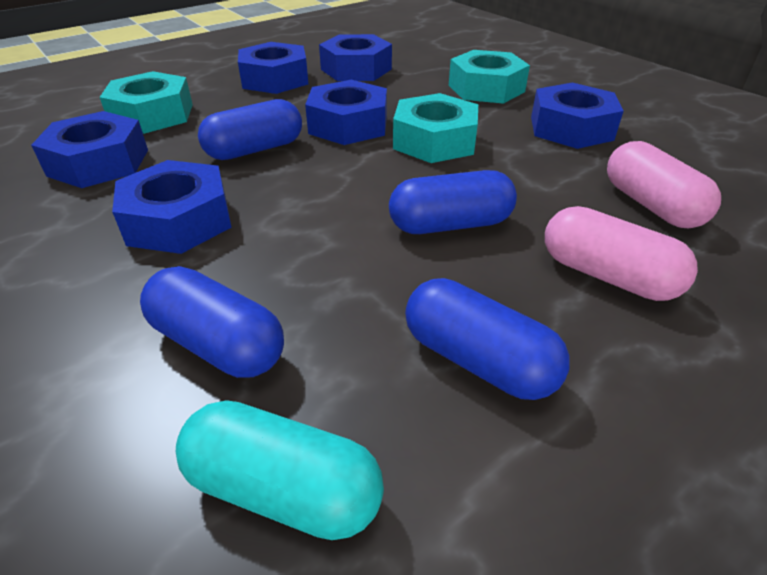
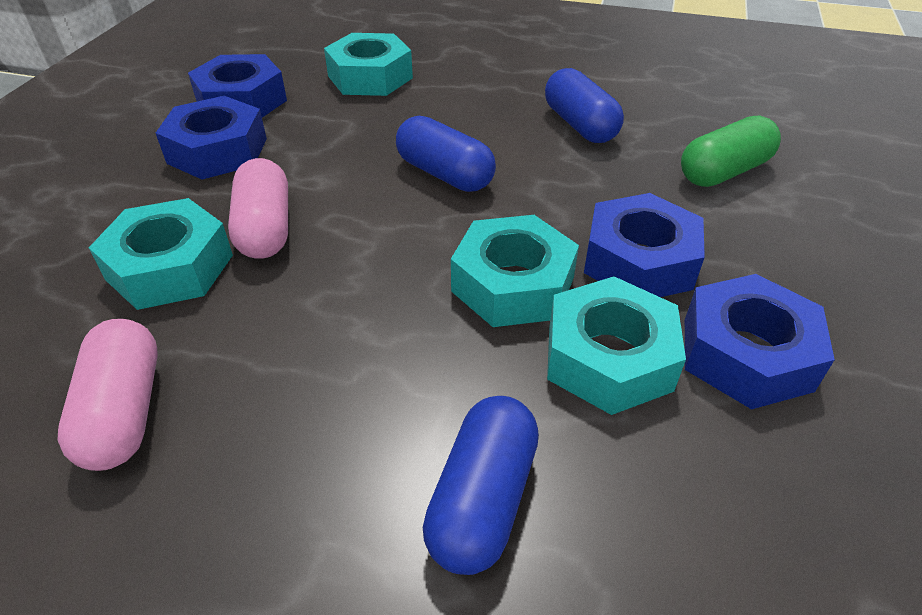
blue capsule: [140,266,284,378] [198,99,302,160] [389,170,517,234] [405,278,570,400] = 4 -> [396,116,496,192] [423,396,539,575] [545,68,624,143] = 3
blue nut: [31,111,148,188] [112,160,232,254] [238,42,308,94] [305,80,387,145] [319,34,392,81] [531,83,623,149] = 6 -> [156,96,267,179] [188,54,287,117] [584,193,705,297] [685,274,835,409] = 4
green capsule: none = 0 -> [681,116,781,187] = 1
turquoise capsule: [176,400,384,540] = 1 -> none = 0
turquoise nut: [100,71,193,134] [393,93,478,163] [449,50,530,104] = 3 -> [89,198,233,310] [324,33,413,96] [451,215,579,327] [547,276,686,415] = 4

